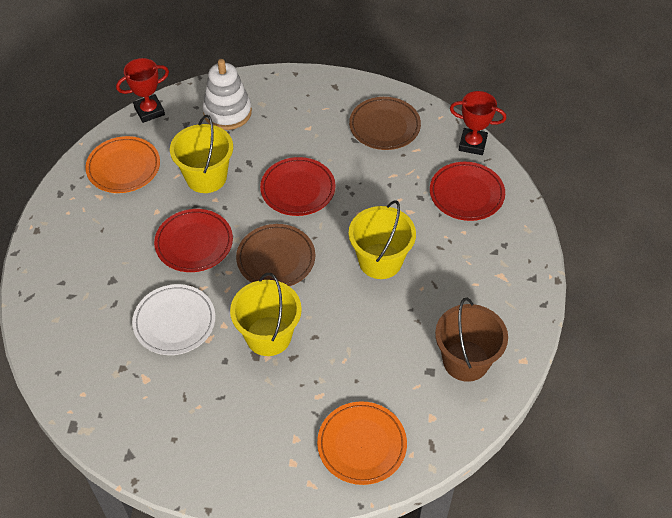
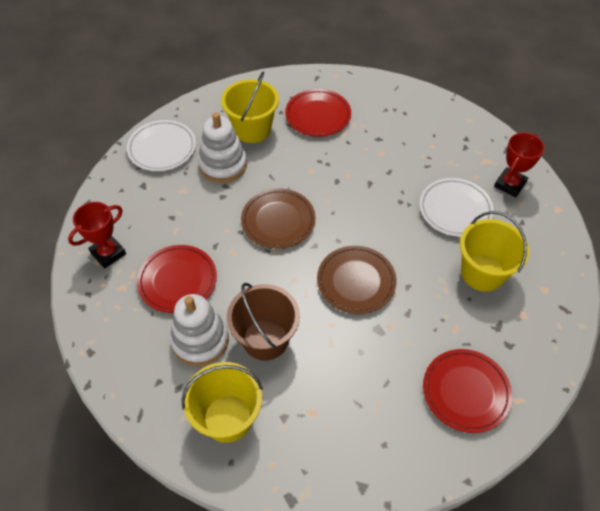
orange plate: [85,136,160,193] [317,401,407,485] = 2 -> none = 0
white plate: [132,284,216,355] = 1 -> [127,120,196,171] [419,178,494,237] = 2
white stacking toy: [203,59,252,130] = 1 -> [170,294,229,366] [198,113,247,183] = 2

